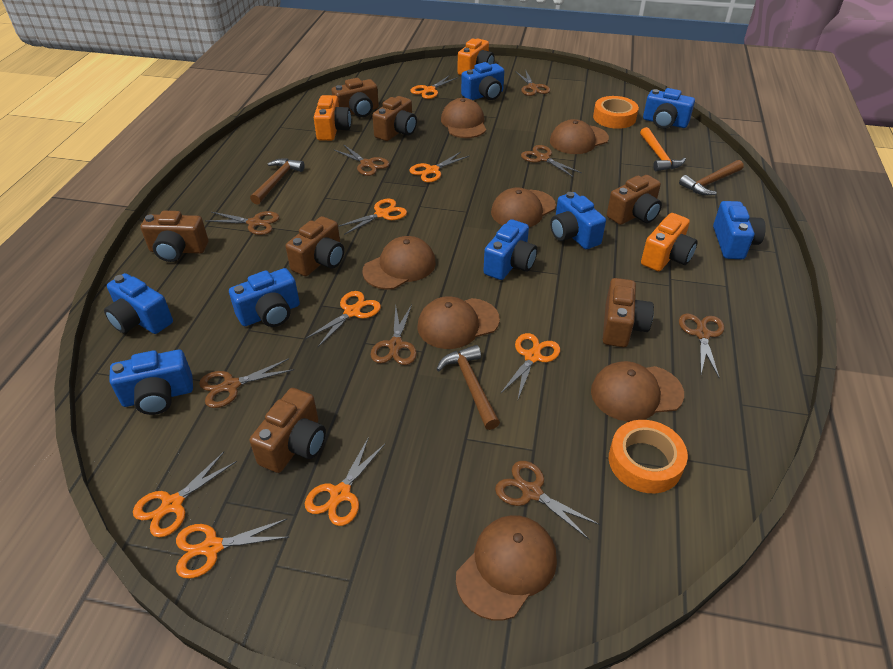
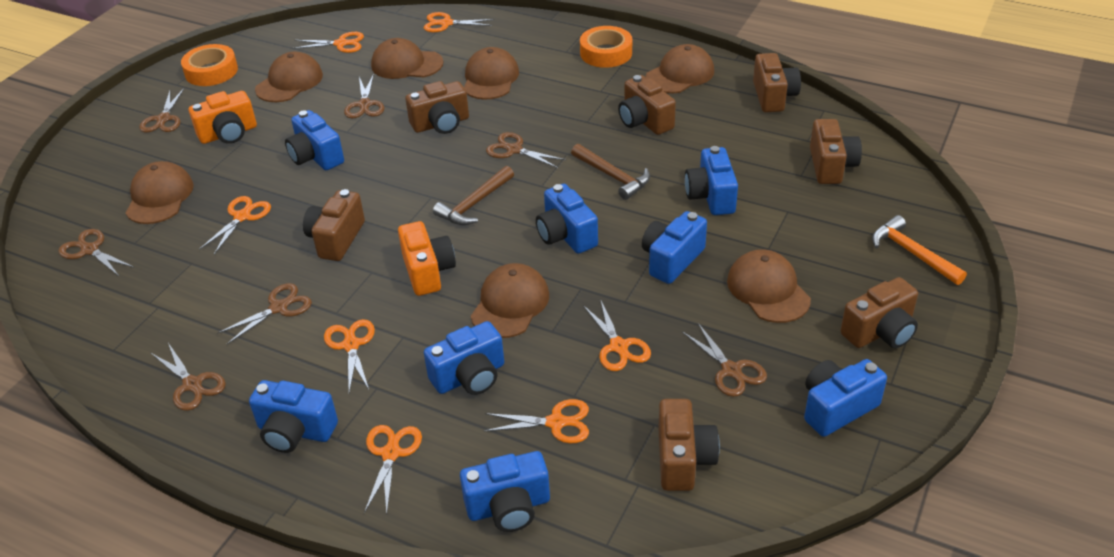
brown hammer: [250,159,305,205] [436,345,500,430] [679,160,744,195] = 3 -> [433,166,514,225] [571,144,650,200] = 2
brown scissors: [199,358,294,408] [207,211,279,235] [333,144,389,176] [370,304,417,365] [495,461,600,539] [515,69,550,96] [521,145,582,177] [679,313,724,377] = 8 -> [59,229,135,276] [139,88,185,133] [151,343,226,411] [217,283,312,344] [344,74,384,118] [486,132,566,168] [682,323,767,397] = 7
orange camera: [314,95,351,141] [458,39,495,76] [641,213,698,271] = 3 -> [189,91,257,144] [398,221,456,296] = 2
orange scissors: [133,452,237,538] [176,519,289,579] [305,291,381,347] [305,437,386,526] [338,199,407,235] [409,152,469,182] [410,75,458,99] [500,333,560,399] = 8 -> [199,196,271,254] [292,32,364,53] [324,319,375,393] [364,425,422,515] [424,12,494,32] [484,399,589,443] [583,299,651,371] = 7

